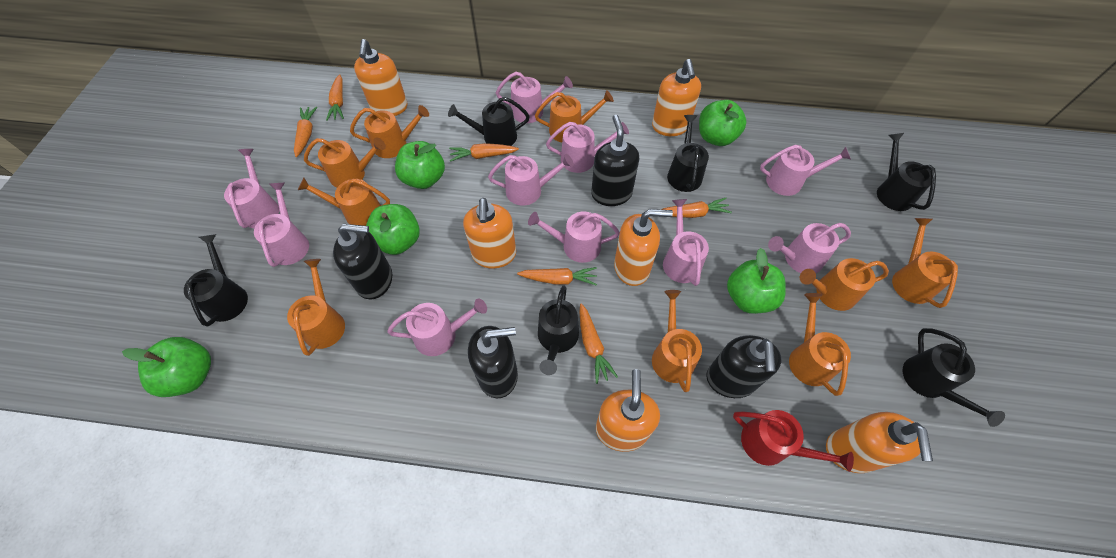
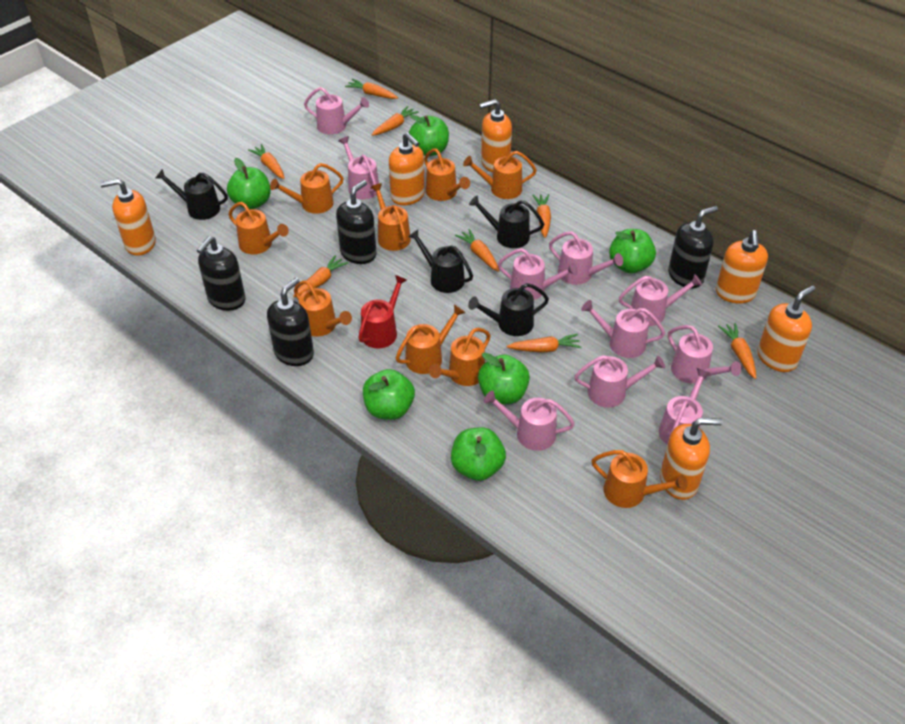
black watering can: [184,234,248,326] [448,97,530,146] [538,285,579,375] [667,115,709,192] [877,133,936,211] [903,328,1005,427] = 6 -> [155,169,228,220] [408,229,473,293] [468,283,549,336] [469,196,544,248] = 4
green apple: [122,337,211,397] [366,204,420,255] [395,141,445,189] [699,100,746,146] [727,248,786,314] = 5 -> [227,158,271,209] [363,369,415,420] [409,115,449,156] [451,427,506,481] [478,353,530,404] [609,229,656,274] = 6
orange carrot: [294,107,317,157] [326,74,344,121] [449,143,519,162] [517,267,597,286] [580,303,618,384] [661,198,732,218] = 6 -> [248,144,285,179] [293,255,348,297] [345,79,398,99] [372,106,419,136] [455,229,499,272] [507,334,582,353] [533,194,551,238] [718,323,756,379] = 8

